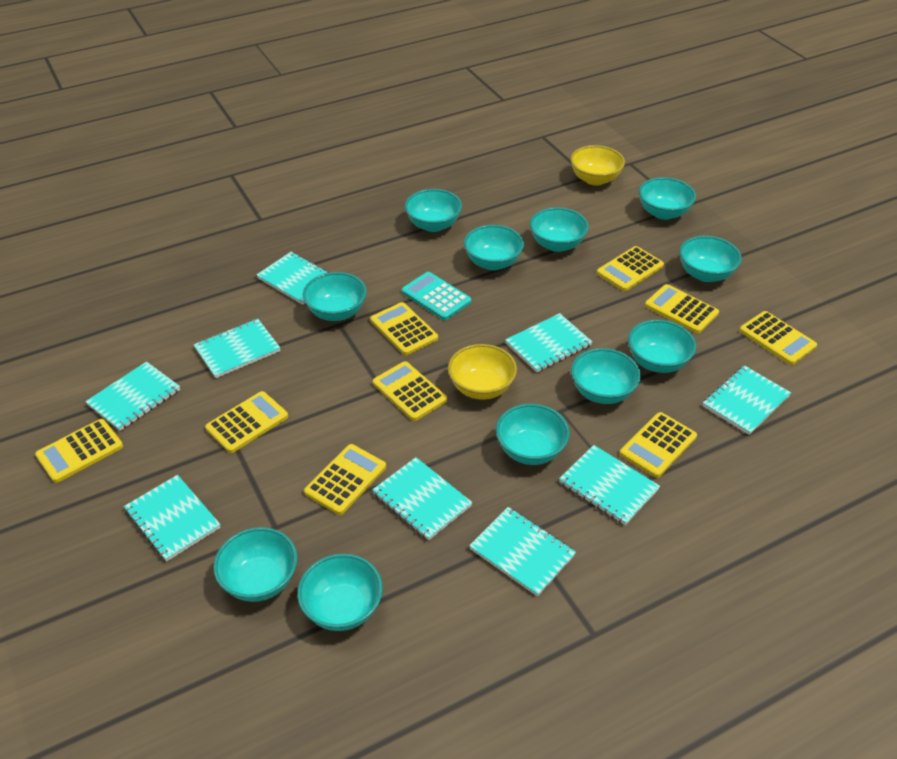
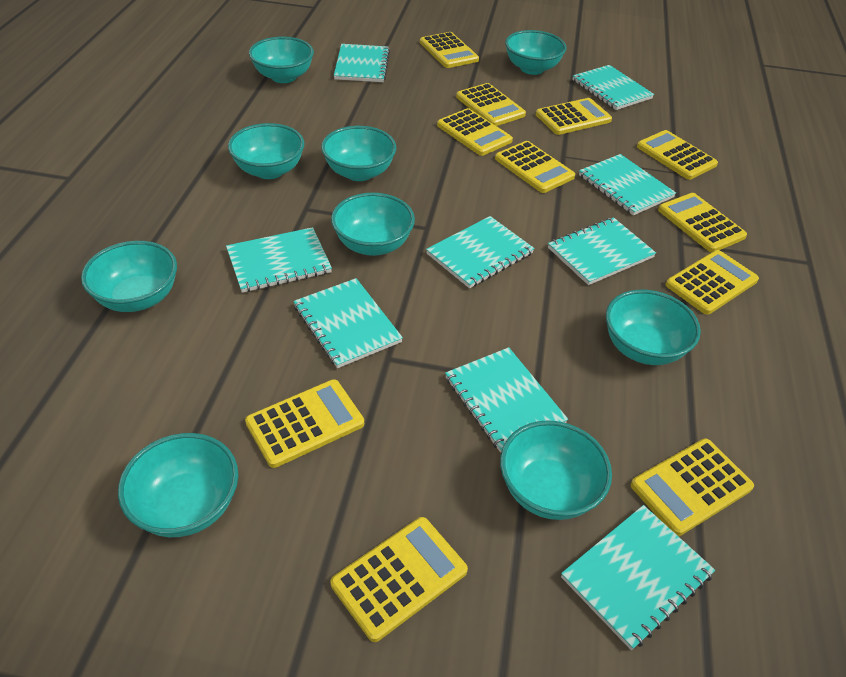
turquoise bowl: [213,527,298,602] [297,554,383,631] [303,272,367,321] [405,189,462,232] [464,225,524,270] [496,404,570,465] [530,207,589,252] [571,348,641,404] [628,320,696,373] [639,177,696,220] [679,236,742,282] = 11 -> [81,241,177,312] [118,433,238,537] [228,123,305,179] [249,37,314,83] [321,126,396,181] [331,193,415,256] [500,420,612,520] [505,30,567,75] [606,290,701,365] = 9
turquoise calculator: [402,272,471,320] = 1 -> none = 0
yellow bowl: [448,344,517,400] [570,145,625,186] = 2 -> none = 0
yellow calculator: [35,419,123,483] [205,391,288,453] [304,444,386,515] [370,302,438,355] [373,361,447,421] [597,246,664,291] [620,412,697,478] [645,284,719,333] [740,311,817,365] = 9 -> [245,379,364,468] [331,517,468,642] [420,32,479,68] [437,108,513,156] [456,83,526,126] [495,141,575,193] [536,98,612,135] [631,438,754,536] [637,130,718,180] [658,193,747,252] [665,250,759,315] = 11

